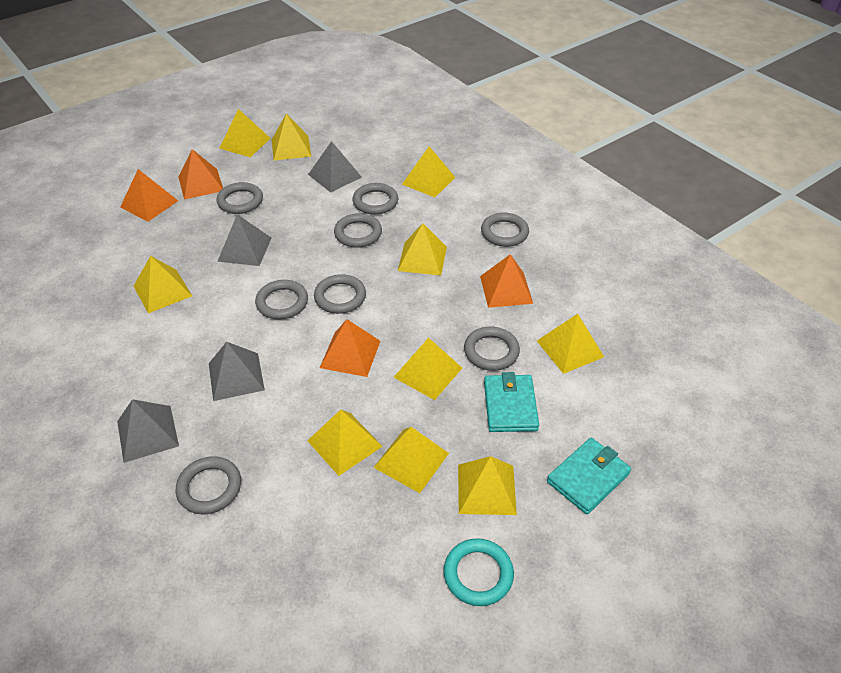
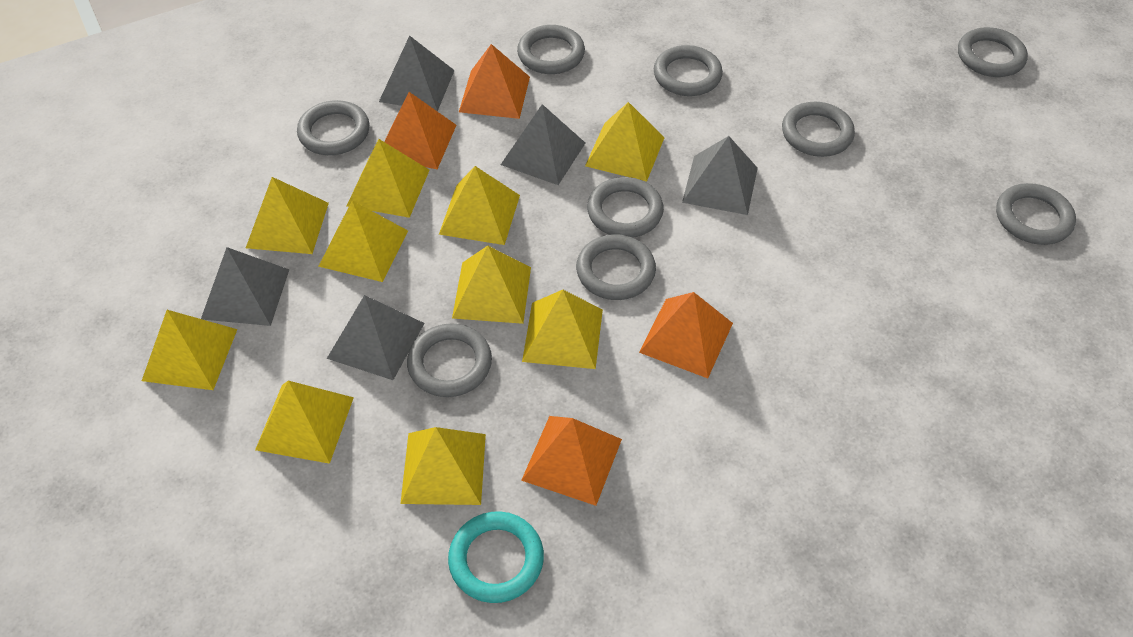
grey pyramid: [117,399,179,463] [209,342,265,401] [217,214,271,266] [308,141,362,193] = 4 -> [201,247,289,326] [327,295,425,380] [379,35,455,111] [501,104,585,185] [682,136,758,215] = 5
grey ring: [176,456,241,514] [216,182,263,214] [255,280,308,319] [314,274,366,314] [334,213,382,248] [353,183,398,215] [464,326,520,371] [481,213,529,247] = 8 -> [297,100,369,155] [407,323,492,397] [517,25,585,74] [576,234,656,300] [587,177,664,238] [654,45,723,96] [782,102,855,157] [958,27,1028,77] [996,183,1076,245] = 9
turquoise wallet: [484,372,539,432] [547,438,631,515] = 2 -> none = 0

